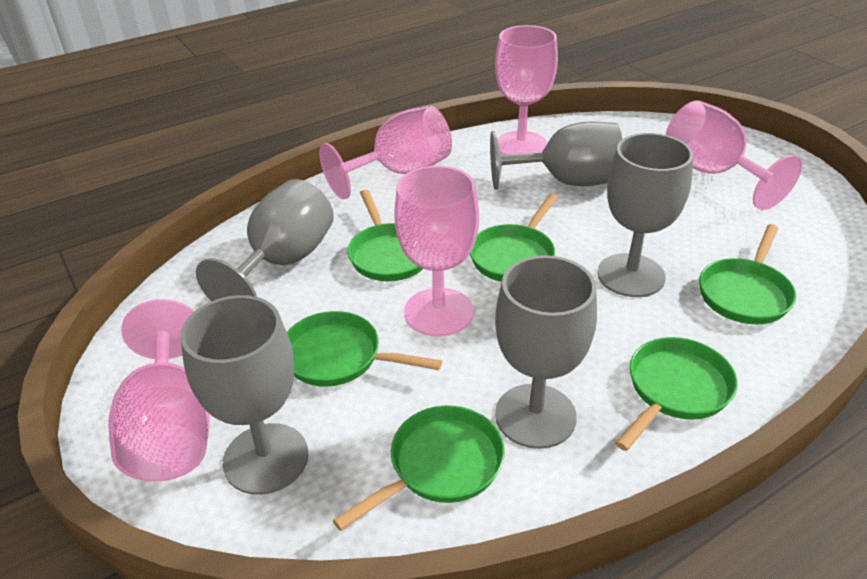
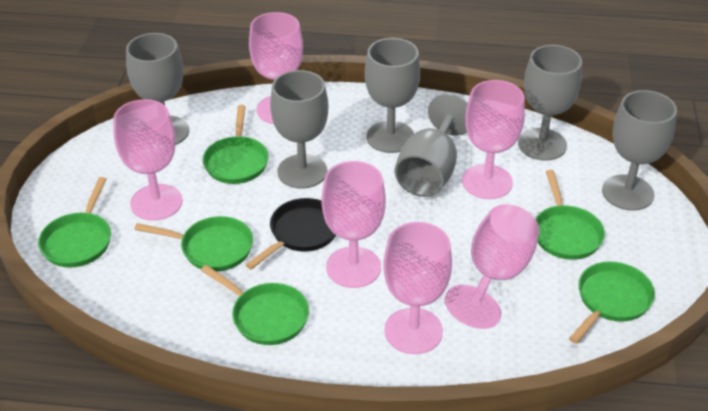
black pan: none = 0 -> [246,198,336,270] = 1
grey goblet: [180,295,308,495] [196,179,334,301] [490,121,622,190] [495,255,597,449] [597,133,693,297] = 5 -> [126,33,189,145] [270,70,329,189] [365,38,420,153] [394,94,468,197] [518,45,582,161] [602,90,677,211] = 6
pink goblet: [108,299,210,482] [319,105,452,199] [394,166,479,337] [495,25,558,155] [665,101,802,210] = 5 -> [113,99,183,221] [249,12,303,124] [321,161,386,288] [383,222,452,354] [445,204,540,329] [462,80,525,199] = 6

